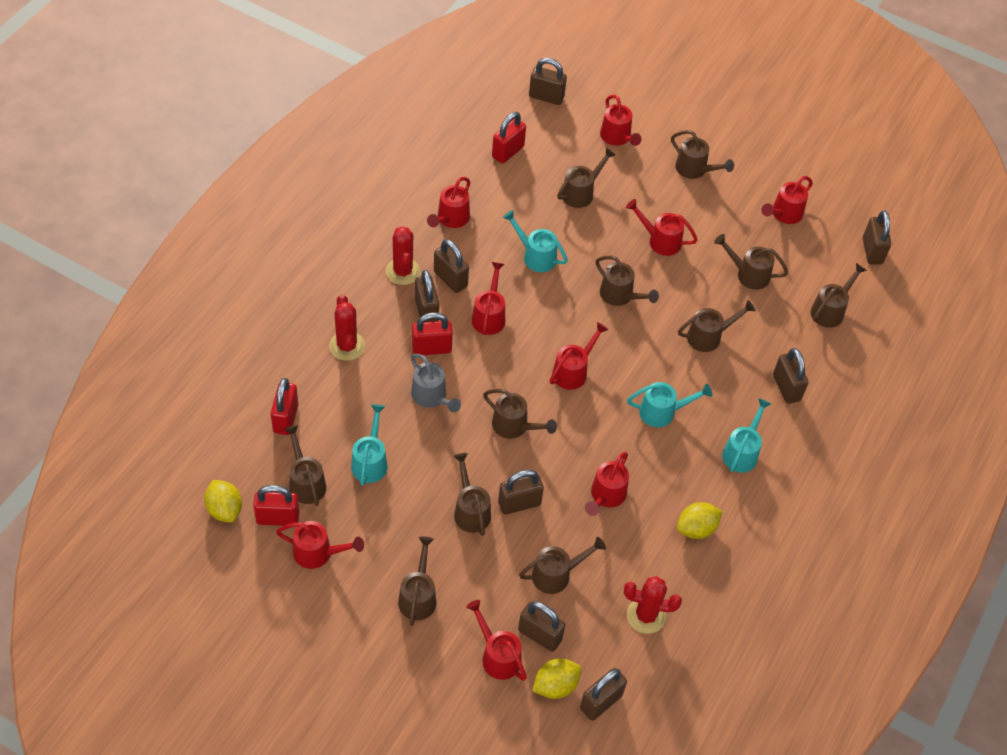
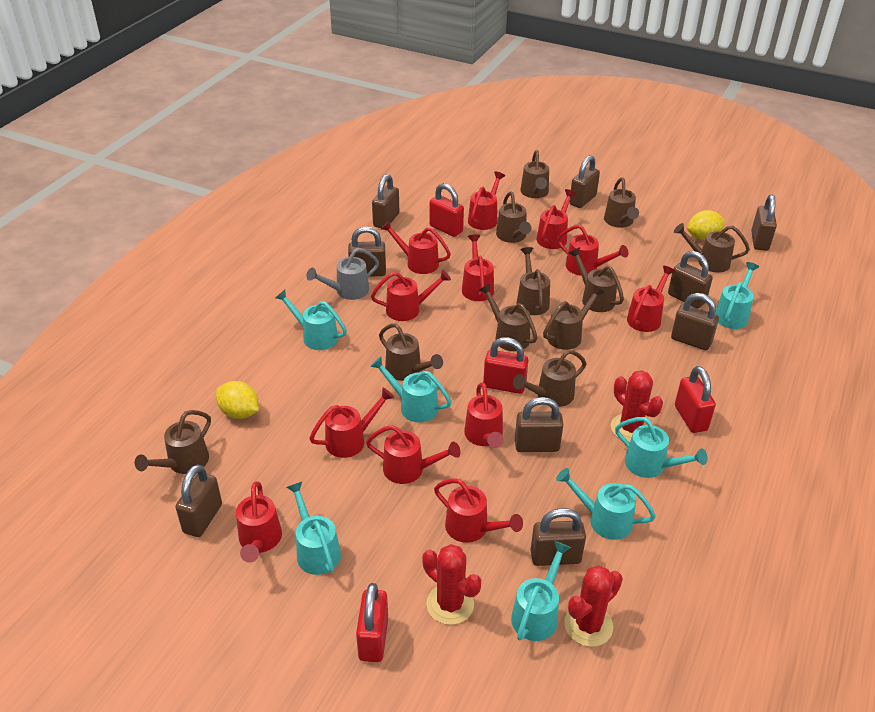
brown padlock: [415,270,439,322] [434,239,469,293] [498,470,544,515] [518,601,565,652] [529,58,567,105] [580,668,627,721] [773,348,809,404] [863,211,891,265] = 8 -> [175,464,222,537] [348,226,386,277] [372,174,399,228] [515,397,563,452] [531,508,586,566] [569,155,600,208] [668,251,713,308] [671,293,719,350] [751,195,777,251] = 9
red watering can: [276,521,364,569] [427,177,470,228] [466,600,527,681] [472,262,505,335] [550,322,608,390] [585,452,629,516] [600,95,642,146] [626,199,698,256] [761,176,813,224] = 9 -> [236,481,282,563] [309,388,394,458] [366,425,461,484] [371,270,451,321] [381,220,451,274] [434,478,523,543] [462,234,494,301] [464,382,504,448] [468,171,505,230] [537,189,576,249] [557,225,629,275] [627,266,675,332] = 12
turquoise watering can: [351,404,388,486] [503,210,568,272] [627,382,713,427] [722,398,771,473] = 4 -> [276,290,347,350] [287,482,341,575] [370,356,452,423] [511,541,571,641] [556,468,656,540] [615,417,708,478] [715,262,759,329] = 7
yellow lemon: [204,480,242,522] [532,658,582,699] [677,502,723,539] = 3 -> [216,381,259,419] [687,210,726,240] = 2

